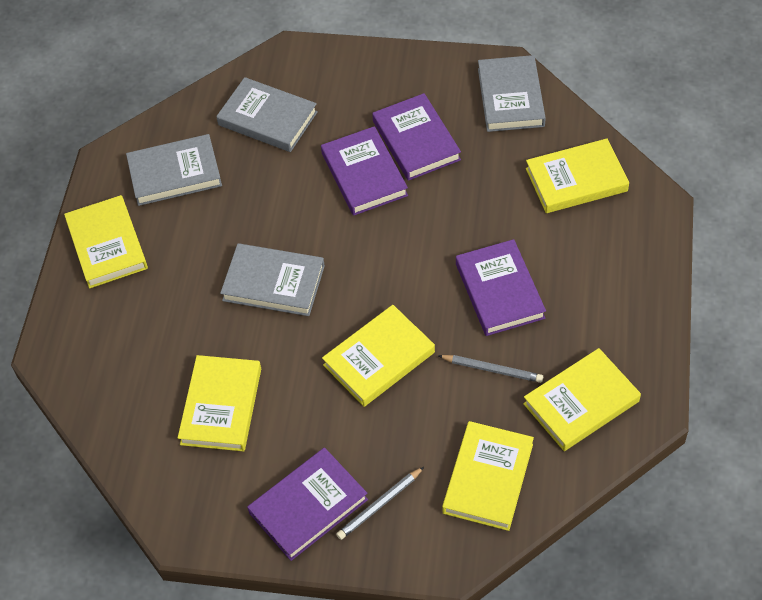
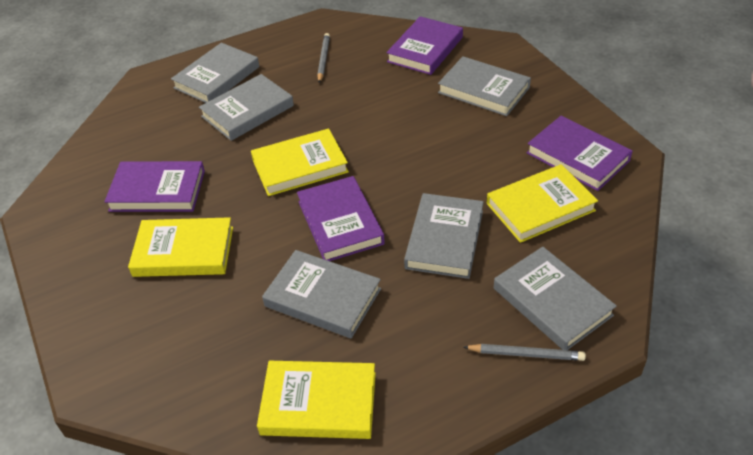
grey book: [126,134,222,206] [216,77,318,152] [220,243,325,316] [478,55,546,132] = 4 -> [171,43,259,103] [199,74,294,141] [262,250,381,338] [404,193,484,279] [438,56,531,116] [493,247,617,350] = 6
yellow book: [64,195,148,288] [178,355,261,451] [322,305,435,407] [442,421,534,531] [523,348,641,451] [526,139,629,213] = 6 -> [128,217,233,277] [251,128,349,196] [257,361,376,439] [487,164,598,243] = 4

